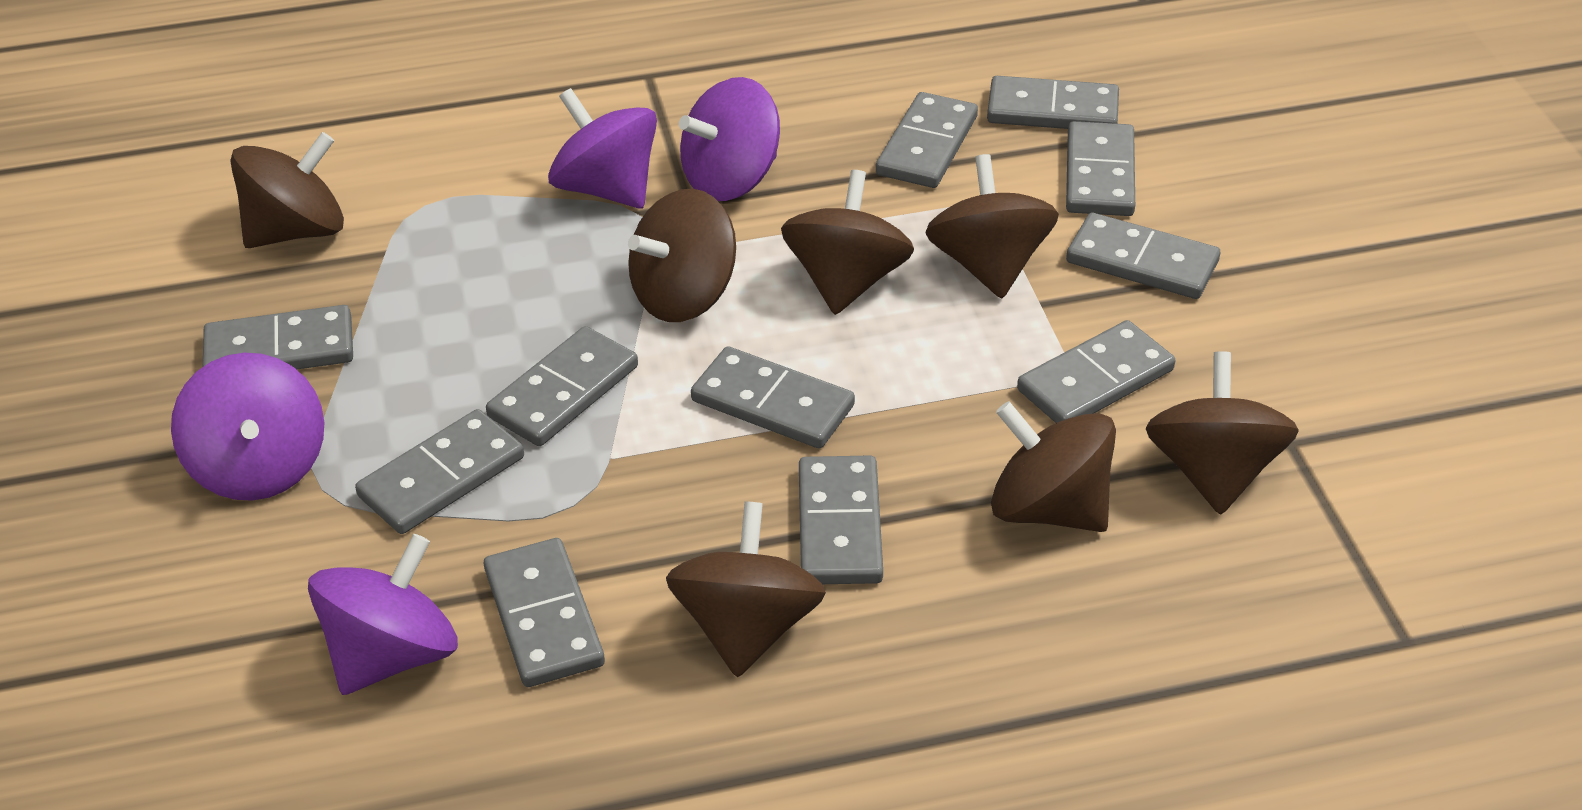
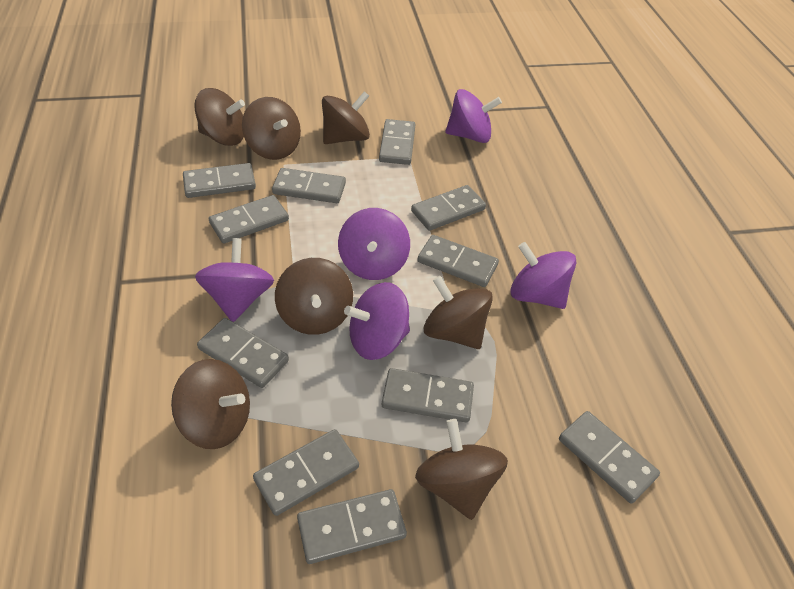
purple spinning top: [171,353,324,501] [308,534,458,695] [548,88,657,208] [679,77,780,201] = 4 -> [195,238,274,322] [338,208,410,280] [344,282,410,360] [445,89,502,143] [510,242,576,309] = 5

